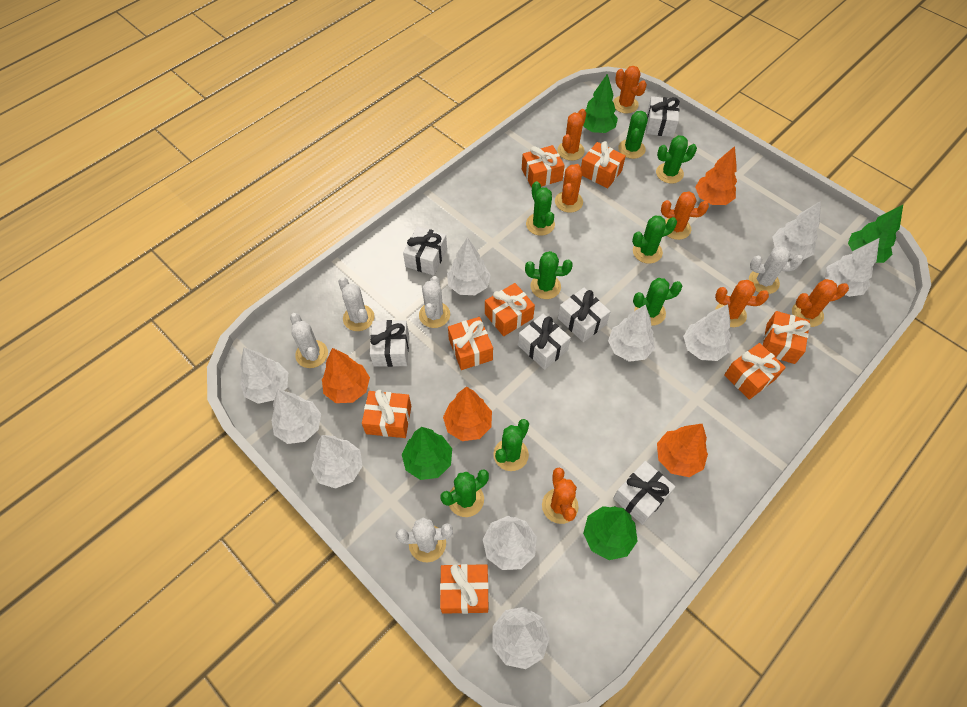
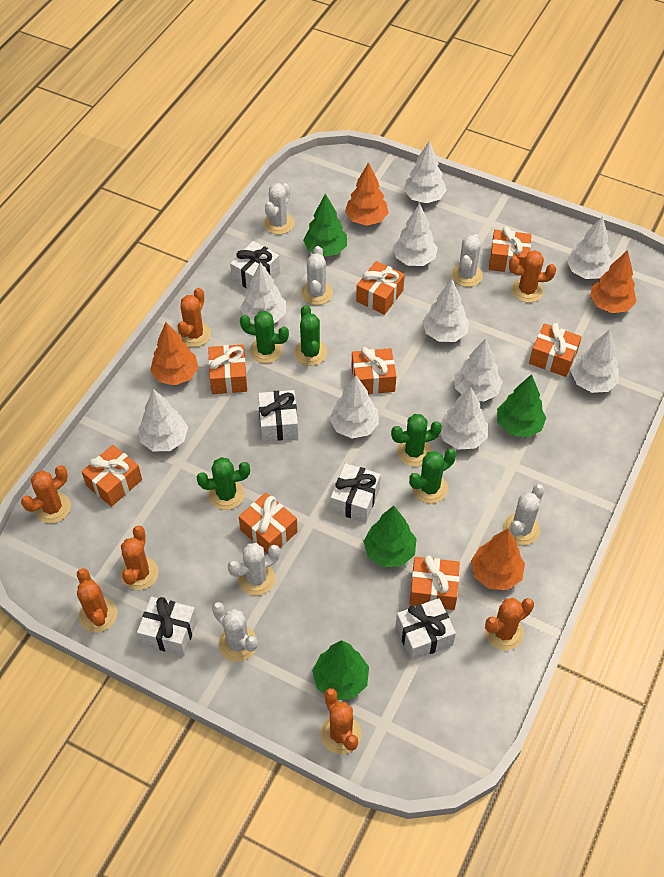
green cactus: [440,469,489,517] [493,419,529,471] [525,251,573,299] [526,181,555,236] [618,111,648,159] [632,216,677,264] [633,278,682,326] [656,135,697,184] = 8 -> [197,457,250,510] [240,311,289,363] [294,305,327,366] [391,414,442,466] [409,448,456,504] = 5
white cactus: [290,313,328,368] [338,277,375,331] [396,518,453,563] [419,276,450,328] [749,246,803,294] = 5 -> [212,602,258,662] [228,543,280,596] [264,183,294,235] [301,246,333,305] [451,234,483,287] [503,484,544,545] = 6
white gift: [370,320,409,367] [403,226,447,276] [518,314,571,370] [558,288,611,342] [613,461,676,525] [646,96,680,137] = 6 -> [137,597,197,656] [230,241,280,289] [258,390,298,441] [331,463,381,523] [396,598,456,660] = 5

